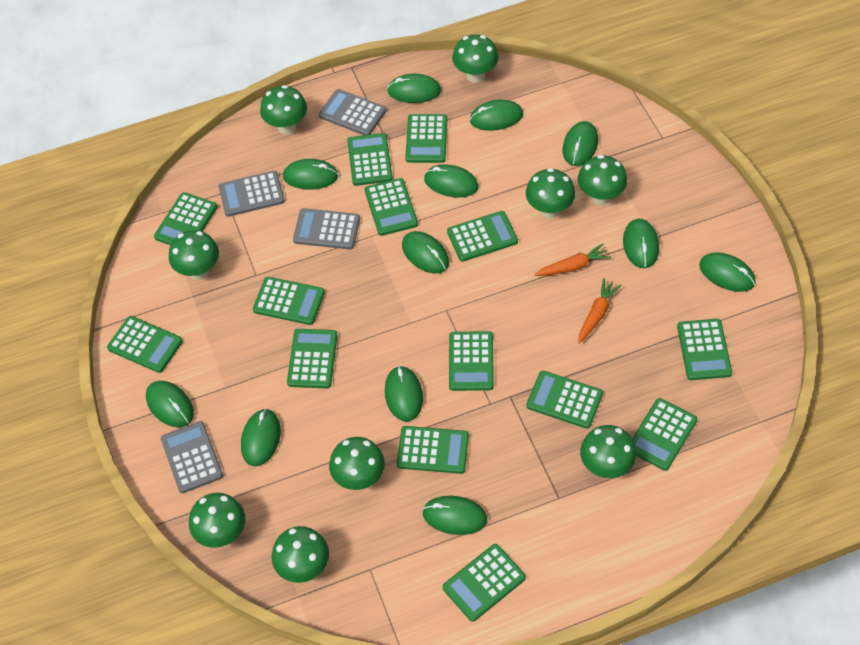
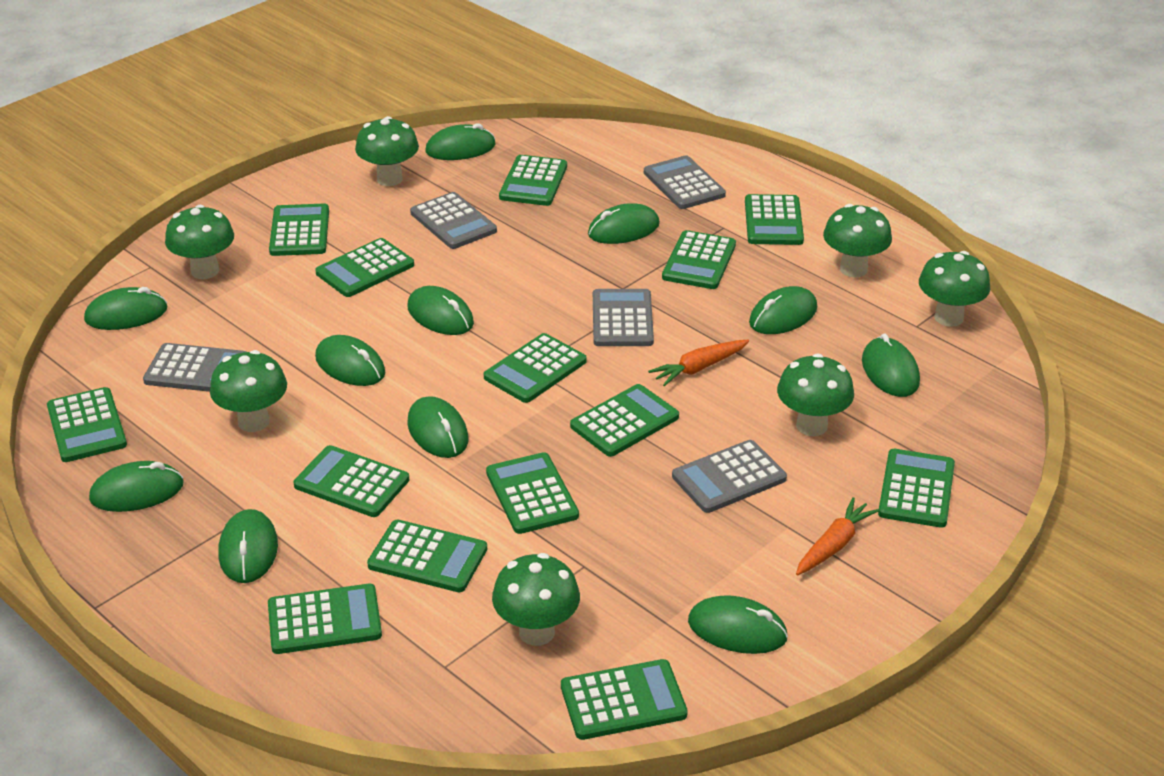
green mouse: [146,381,194,427] [241,409,281,466] [283,159,338,190] [385,366,423,421] [387,74,441,103] [402,231,449,274] [422,496,487,535] [424,164,479,198] [470,100,523,131] [563,121,598,166] [623,219,659,268] [699,252,755,292] = 12 -> [84,287,168,330] [89,461,184,512] [219,509,278,583] [315,335,385,386] [407,286,474,335] [407,396,468,458] [425,123,496,160] [588,203,660,244] [688,595,788,654] [749,286,817,334] [862,334,920,397] = 11
green mushroom: [169,230,219,280] [189,493,245,548] [260,85,307,135] [272,526,329,583] [329,437,385,490] [452,34,499,83] [526,168,575,219] [578,155,627,205] [580,425,636,478] = 9 -> [165,205,234,279] [210,350,287,432] [355,116,419,186] [492,553,580,646] [777,354,854,436] [823,204,892,278] [919,251,990,327] = 7
grey calculator: [161,421,223,493] [218,171,285,217] [293,208,360,249] [319,89,386,135] = 4 -> [143,343,246,392] [410,192,497,249] [593,289,654,346] [644,155,726,209] [672,440,787,513] = 5

